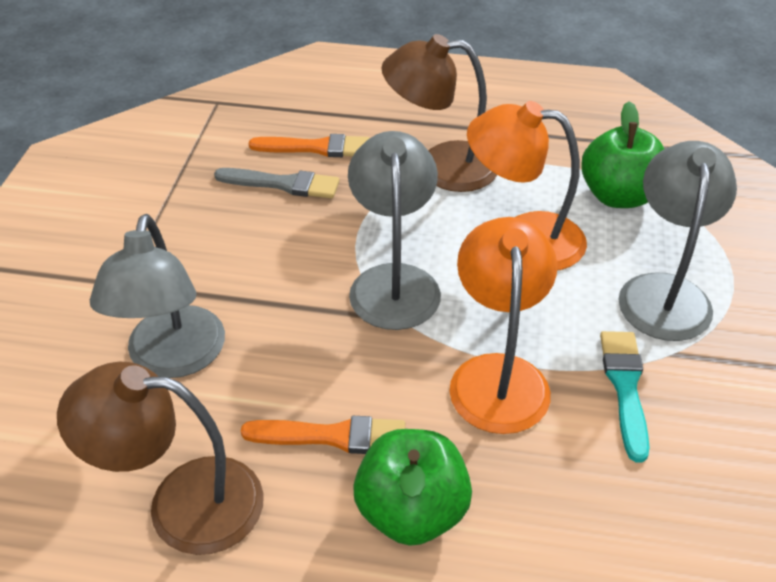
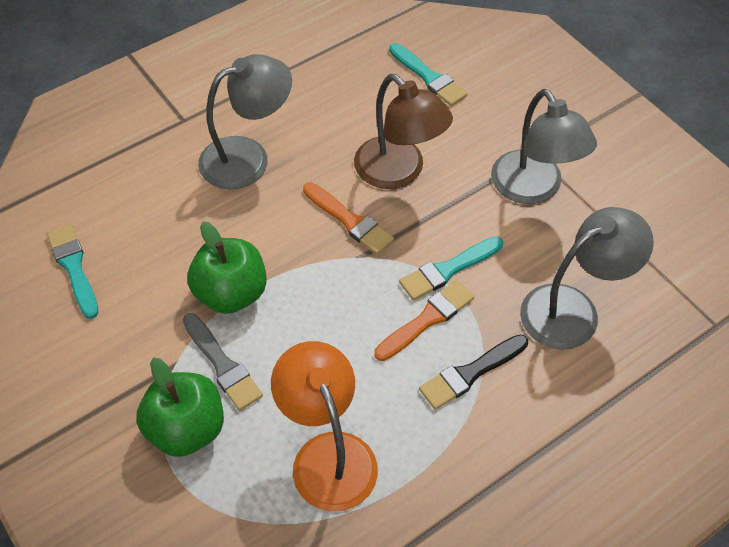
black brush: none = 0 -> [419,334,528,410] = 1
brown lamp: [57,362,264,555] [381,34,497,192] = 2 -> [354,74,453,189] = 1
orange lamp: [449,217,557,434] [467,101,587,271] = 2 -> [271,341,378,511] = 1
turquoise brush: [600,331,649,463] = 1 -> [47,224,98,319] [389,43,467,106] [399,237,503,300] = 3

